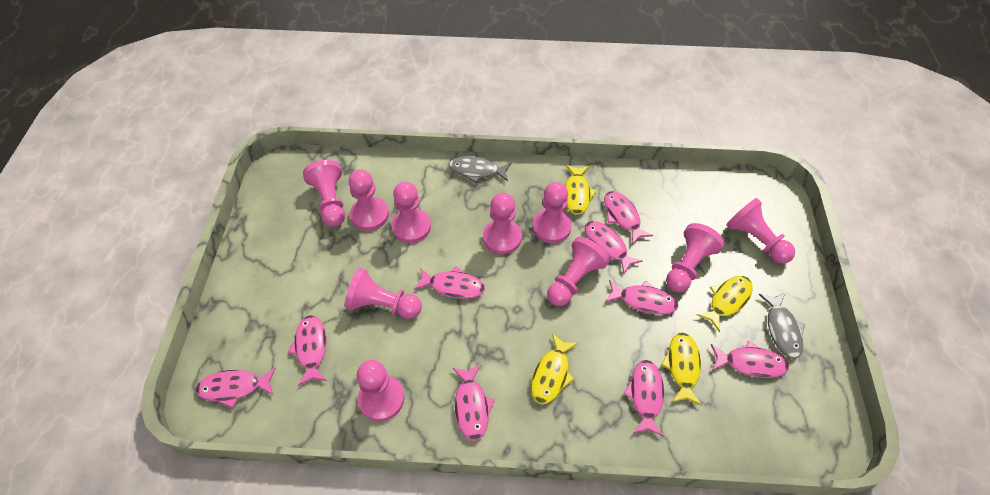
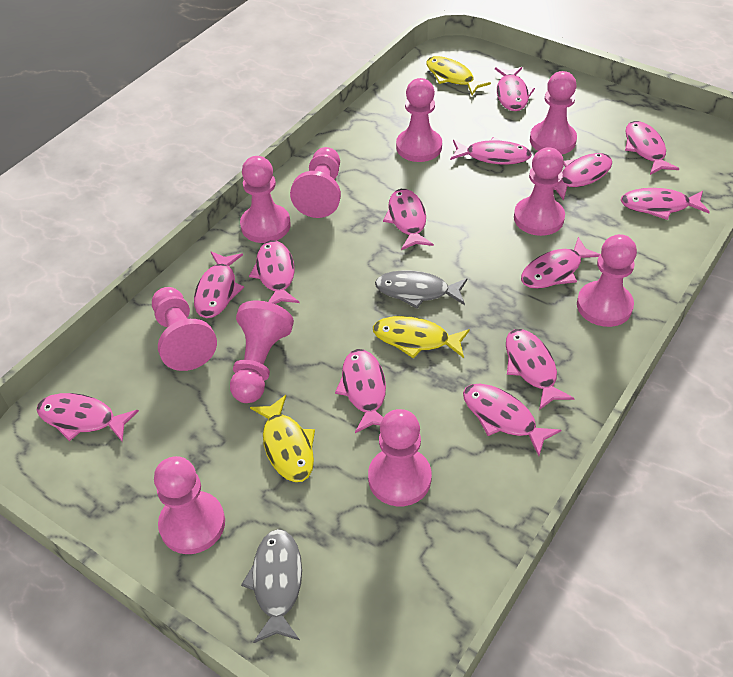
pink fish: [195,368,276,408] [288,315,327,386] [413,266,485,299] [453,365,495,441] [585,221,643,274] [604,191,654,245] [605,279,679,314] [623,360,664,437] [711,341,789,378] = 9 -> [36,393,139,442] [194,252,244,318] [249,240,299,304] [335,349,386,433] [383,189,434,250] [450,137,532,165] [463,384,562,456] [495,67,535,111] [506,329,575,410] [521,237,600,289] [554,153,612,201] [621,188,710,220] [625,121,679,175] = 13
yellow fish: [531,333,578,404] [565,165,597,215] [661,332,702,406] [697,276,753,332] = 4 -> [250,395,315,482] [373,316,470,358] [426,56,491,95] = 3

